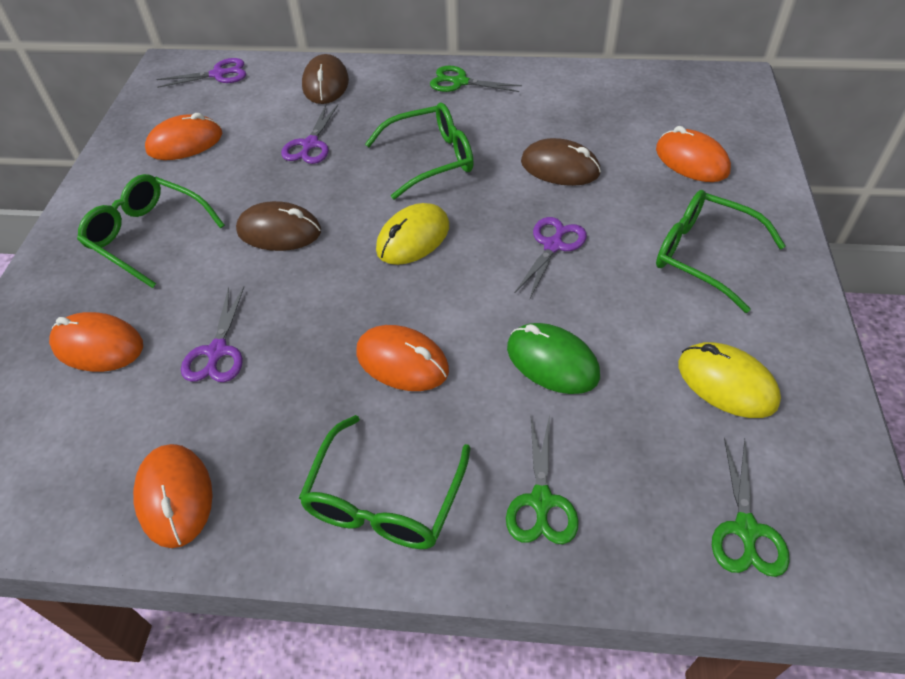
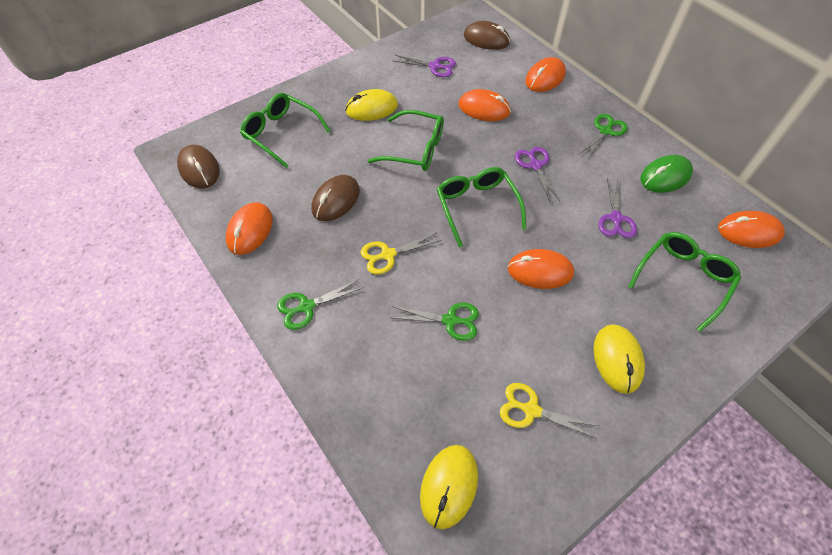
purple scissors: [156,58,246,88] [181,287,244,382] [281,105,338,164] [515,217,587,298] = 4 -> [393,55,456,77] [515,147,560,203] [598,178,637,238] = 3
yellow mouse: [376,203,449,265] [678,342,781,418] = 2 -> [345,89,398,121] [420,445,478,529] [594,324,645,394] = 3
yellow scissors: none = 0 -> [361,233,442,275] [500,383,599,439] = 2

